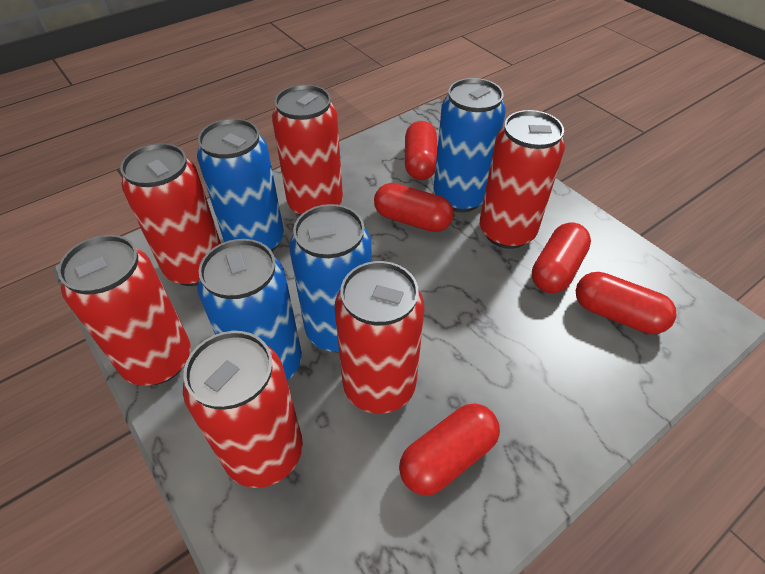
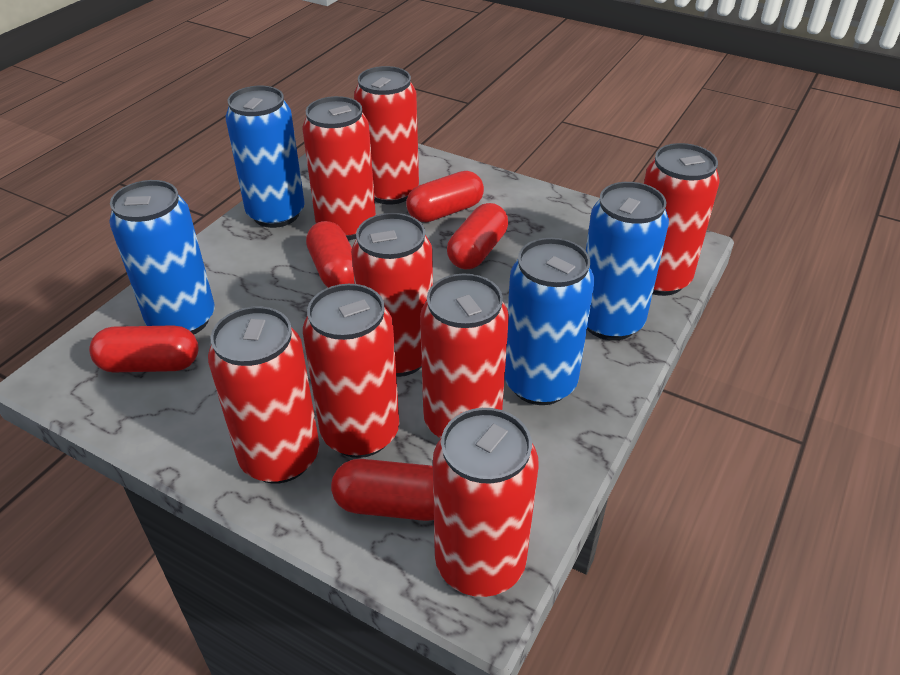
red can: [58,235,191,386] [120,143,221,286] [183,331,303,488] [272,84,343,216] [335,261,424,414] [480,110,565,249] = 6 -> [208,306,319,484] [302,96,376,240] [303,284,399,458] [351,213,433,377] [354,66,419,205] [420,274,509,439] [433,408,539,597] [644,143,720,296] = 8

